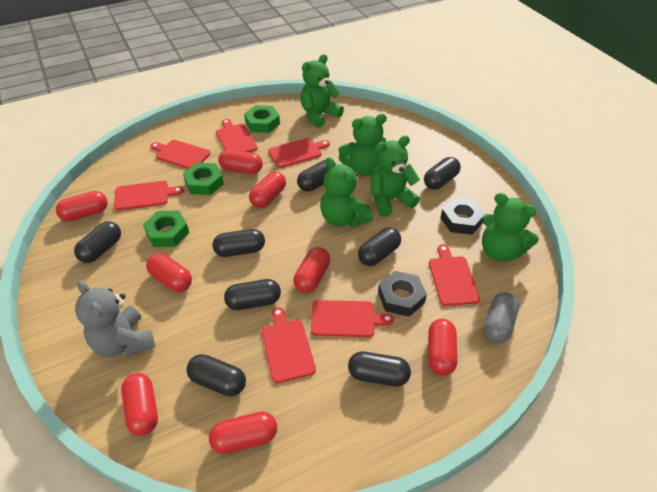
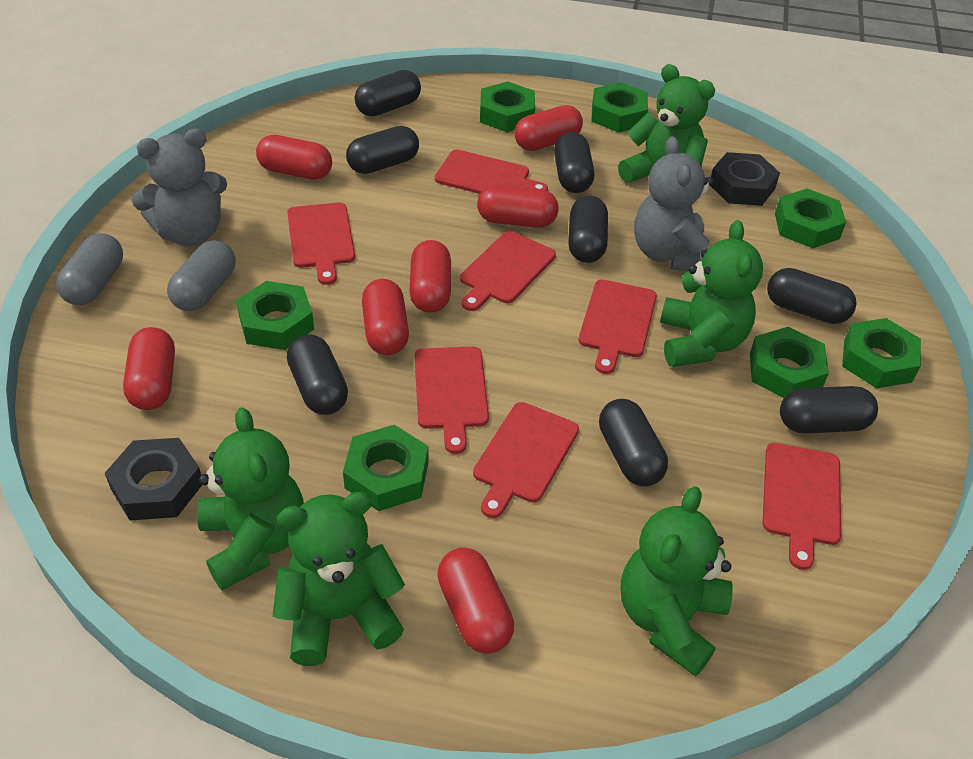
green nut: [143,211,189,247] [183,163,224,195] [244,105,280,133] = 3 -> [236,281,314,350] [343,425,429,511] [480,82,535,132] [591,82,648,133] [750,327,829,398] [775,189,846,248] [842,318,921,388] = 7
grey capsule: [484,292,519,343] = 1 -> [56,233,123,305] [167,240,236,311] = 2
grey teddy bear: [75,280,155,357] = 1 -> [132,128,227,246] [634,136,714,271] = 2
red capsule: [56,191,108,221] [121,373,158,436] [146,253,192,292] [209,412,277,454] [218,150,263,174] [249,171,286,208] [293,247,330,293] [428,319,457,376] = 8 -> [123,327,175,410] [256,135,332,180] [362,279,409,355] [409,240,451,313] [437,548,514,654] [477,185,559,228] [514,105,583,151] = 7

